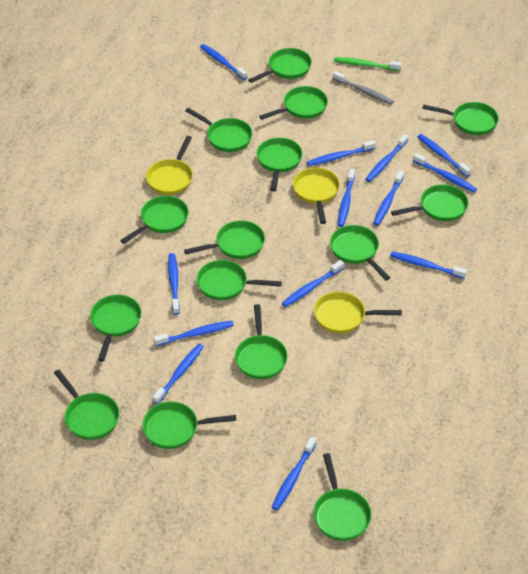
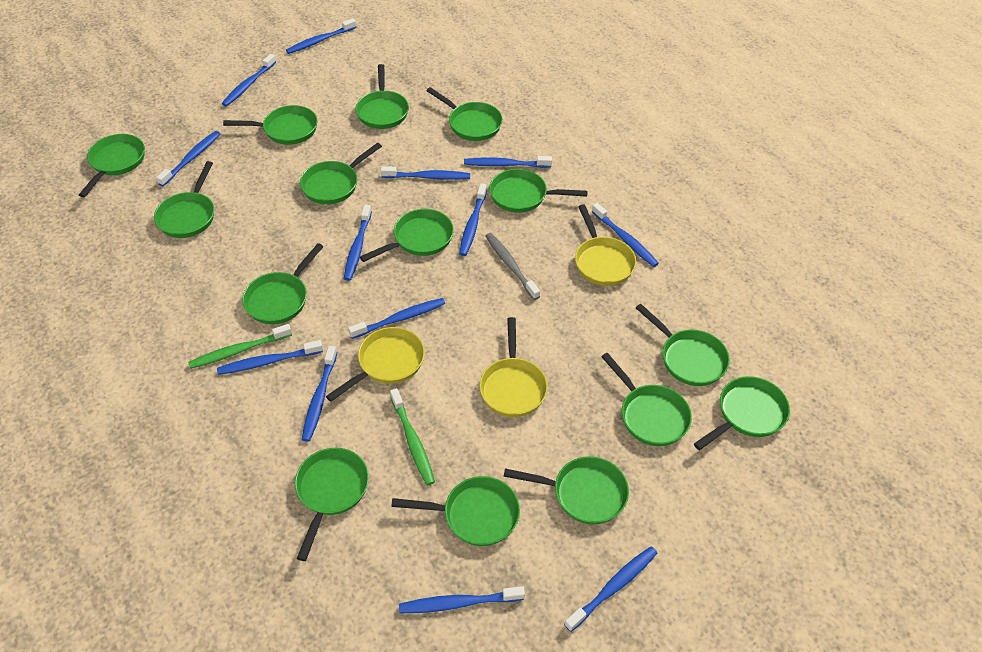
green toothbrush: [334,57,402,71] = 1 -> [188,324,292,369] [390,388,435,485] = 2

